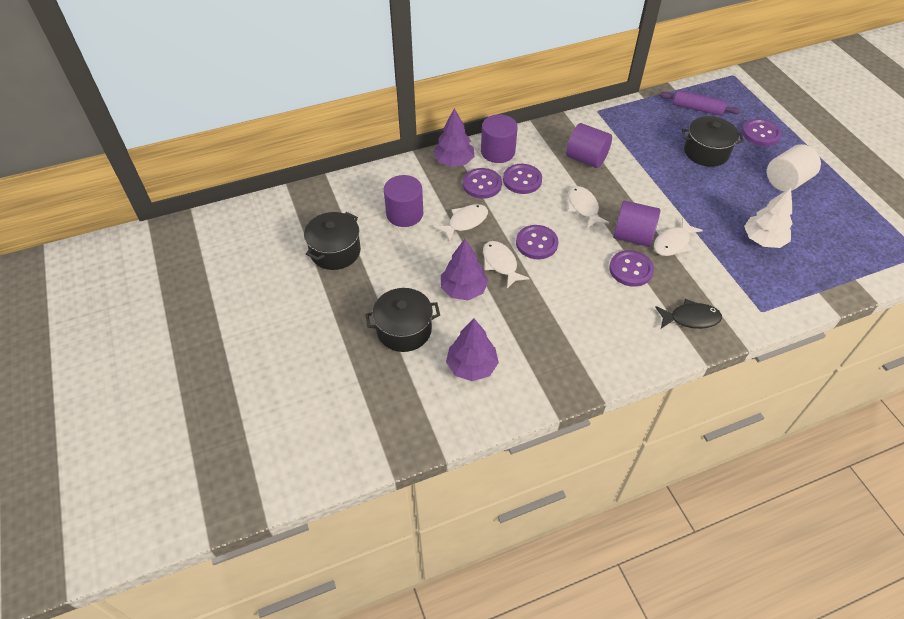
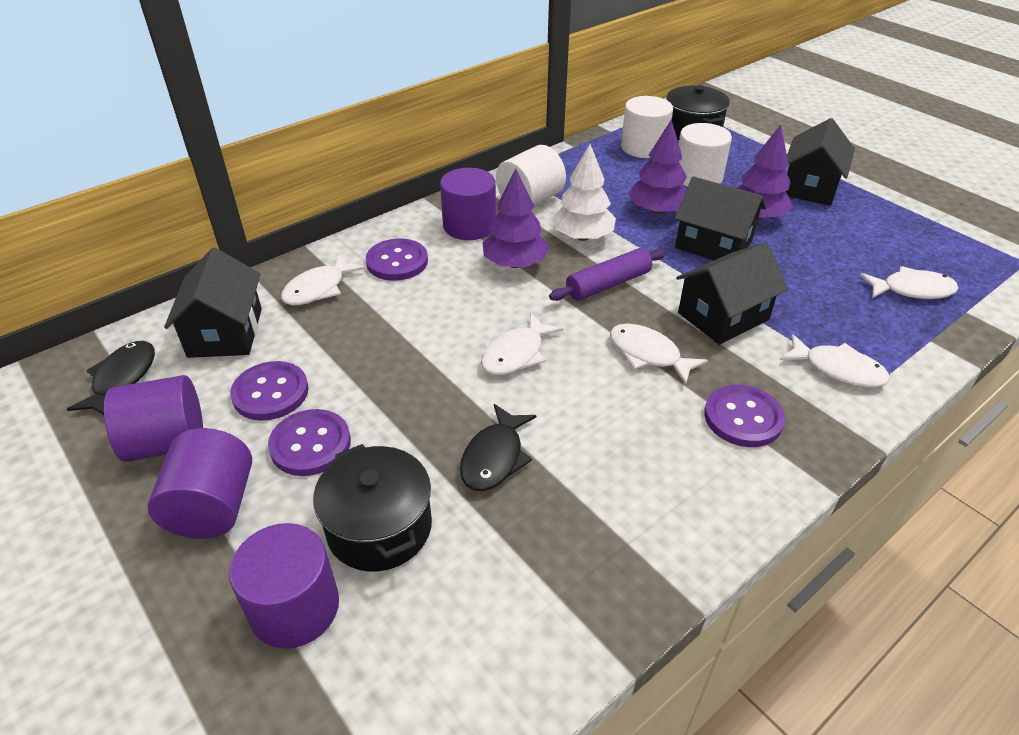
black fish: [655,299,722,329] = 1 -> [67,341,155,415] [460,404,536,491] = 2
black house: none = 0 -> [164,248,262,358] [675,176,766,260] [676,242,788,345] [786,118,855,206] = 4
black pot: [304,212,361,270] [365,288,440,352] [682,116,744,167] = 3 -> [313,444,432,571] [666,85,730,140] = 2
purple button: [463,168,502,199] [503,164,542,194] [516,225,558,259] [609,250,654,287] [742,119,782,146] = 5 -> [230,361,309,421] [268,409,351,476] [366,239,428,281] [704,384,785,447] = 4
white cylinder: [767,144,821,191] = 1 -> [496,145,566,206] [621,96,673,158] [679,123,732,187] = 3
white fish: [434,204,488,242] [483,241,530,288] [568,186,609,229] [654,217,703,256] = 4 -> [281,254,366,305] [481,313,563,375] [610,324,708,385] [780,334,890,388] [860,266,958,299] = 5

